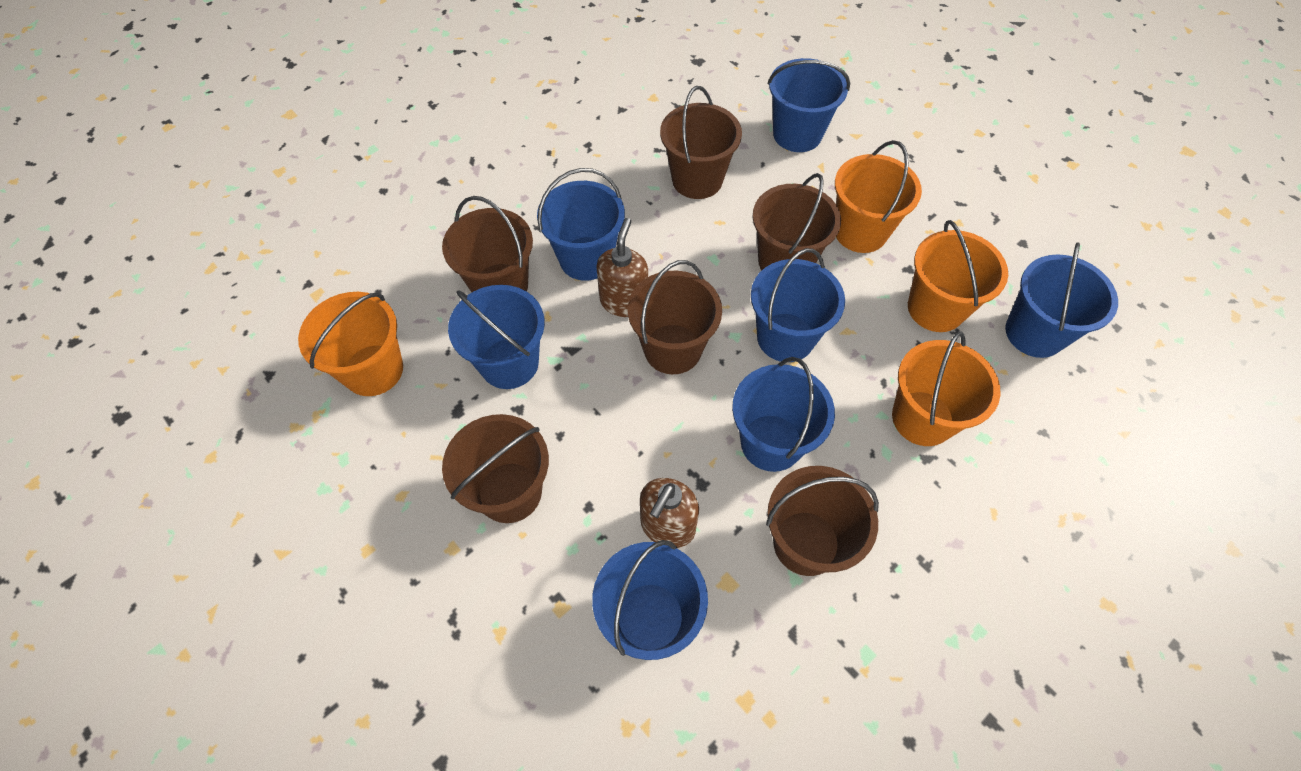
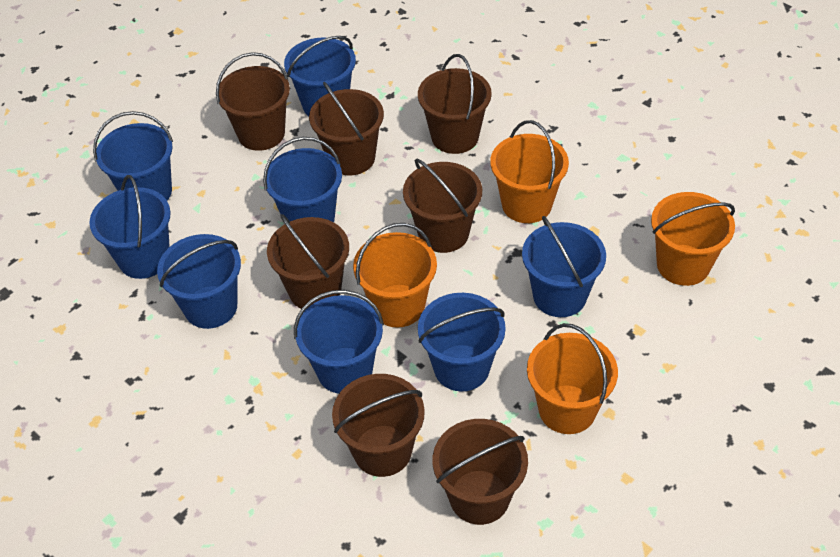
blue bucket: [448,285,545,389] [537,168,625,281] [592,540,708,660] [732,357,835,472] [751,248,845,362] [768,58,850,152] [1005,242,1118,358] = 7 -> [89,175,171,279] [93,111,173,201] [157,234,241,329] [263,137,342,222] [284,36,356,116] [294,290,384,394] [418,293,506,391] [522,216,606,317] = 8
brown bucket: [442,196,533,292] [442,414,549,523] [628,260,722,374] [660,86,742,199] [753,173,841,270] [766,466,879,576] = 6 -> [216,52,290,151] [267,214,349,309] [309,82,384,175] [332,374,425,477] [403,159,482,253] [418,54,492,154] [433,419,528,525] = 7
brown soap dispenser: [596,218,648,317] [640,478,699,548] = 2 -> none = 0

